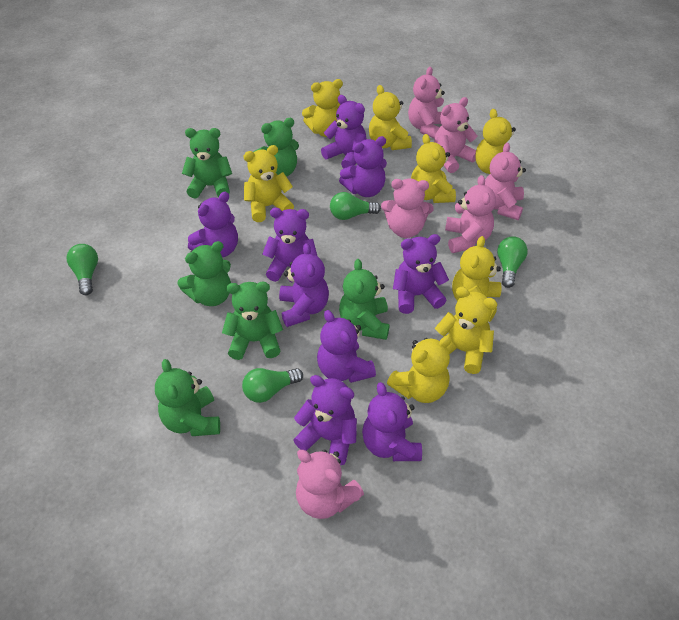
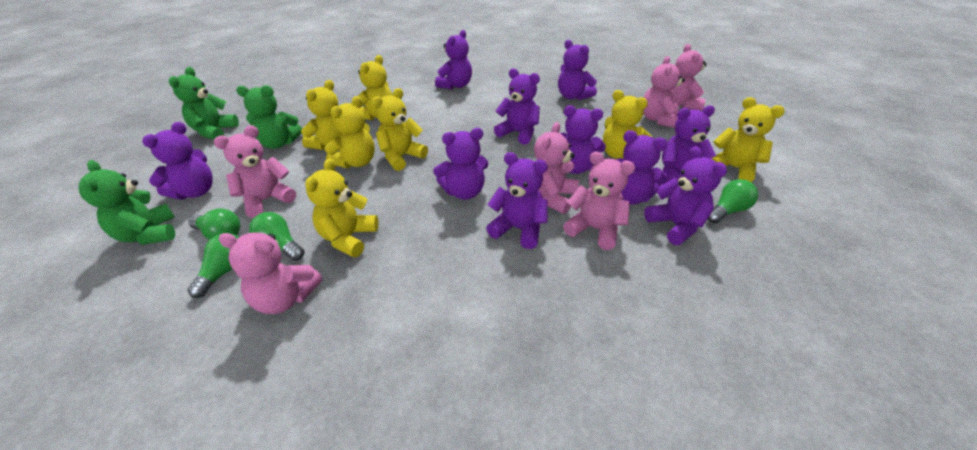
green teddy bear: [155,359,220,436] [177,241,231,306] [182,128,232,199] [222,282,283,360] [253,118,299,177] [339,259,390,340] = 6 -> [79,160,175,245] [169,67,239,140] [236,85,302,149] = 3
purple teddy bear: [188,192,238,257] [262,208,317,282] [279,243,329,327] [294,375,357,465] [317,310,376,383] [321,95,366,168] [339,136,387,197] [362,382,422,461] [393,234,449,314] = 9 -> [142,122,213,200] [433,128,489,200] [435,30,472,89] [486,152,548,249] [494,68,540,145] [558,40,597,100] [560,105,606,174] [616,130,668,205] [644,146,727,245] [662,105,716,182] = 10
yellow teddy bear: [243,145,294,222] [302,79,343,137] [369,85,412,150] [387,335,452,403] [411,134,456,203] [435,287,498,374] [452,236,501,322] [475,109,516,174] = 8 -> [301,80,342,150] [305,158,379,257] [325,96,375,168] [358,55,393,120] [372,88,428,171] [603,90,652,159] [711,97,785,182] = 7

